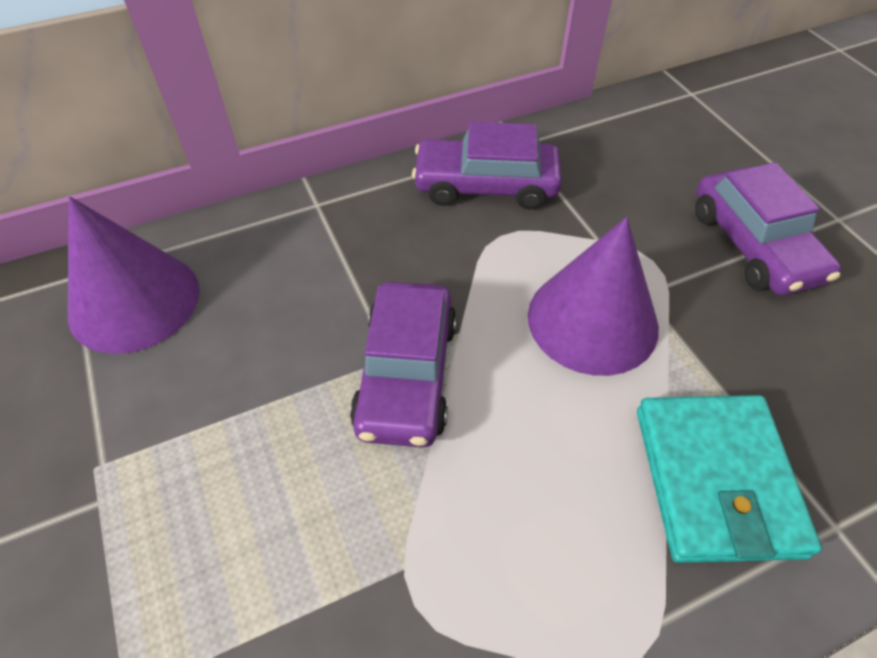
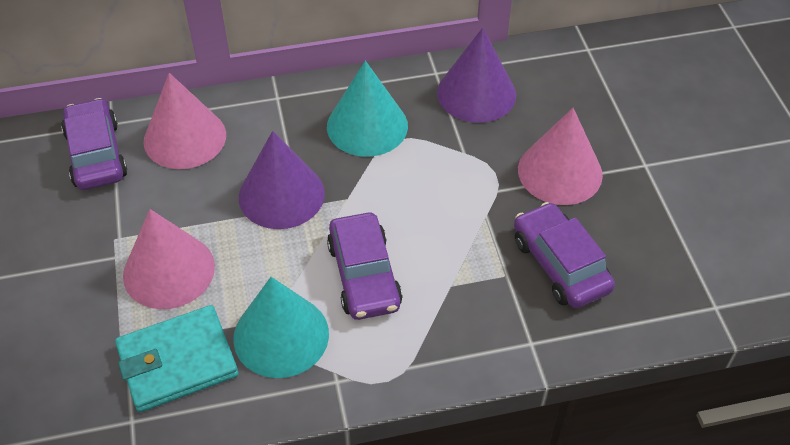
pink cone: none = 0 -> [123,209,215,309] [144,73,226,169] [518,108,603,205] = 3
turquoise cone: none = 0 -> [233,277,329,378] [327,61,408,157] = 2

